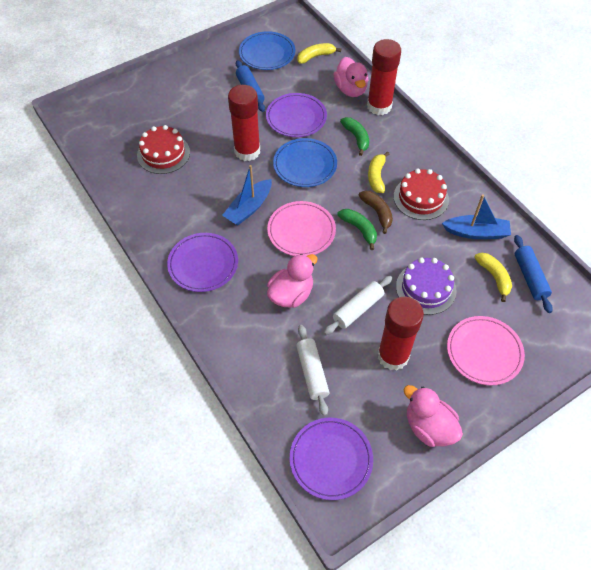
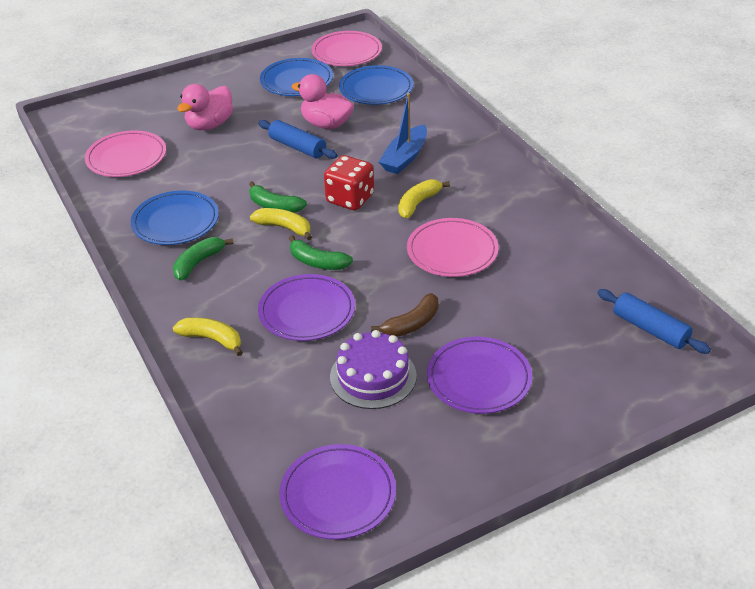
blue boat: [222,165,272,225] [442,194,511,239] = 2 -> [379,93,427,174] = 1
blue plate: [239,31,295,70] [273,138,337,187] = 2 -> [131,191,219,245] [260,58,333,96] [339,65,413,105] = 3
green banana: [337,209,377,250] [340,117,369,156] = 2 -> [173,237,233,281] [249,181,307,213] [289,235,353,270] = 3
pink duck: [267,254,317,308] [334,57,369,97] [404,385,463,447] = 3 -> [177,84,233,130] [292,74,354,129] = 2
pink plate: [267,201,336,256] [447,316,525,385] = 2 -> [85,130,166,177] [312,31,382,66] [407,218,499,277] = 3
red cake: [137,125,190,174] [394,169,449,220] = 2 -> none = 0
red dice: none = 0 -> [324,155,374,210] = 1
red glue stick: [228,85,260,161] [367,39,401,115] [378,297,424,371] = 3 -> none = 0
white rolling pin: [296,325,329,416] [324,276,392,335] = 2 -> none = 0

